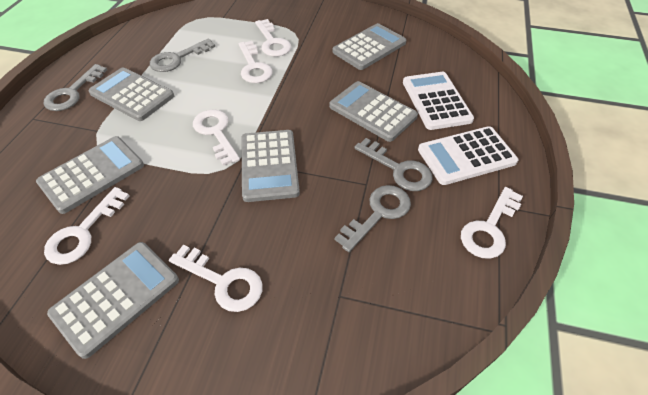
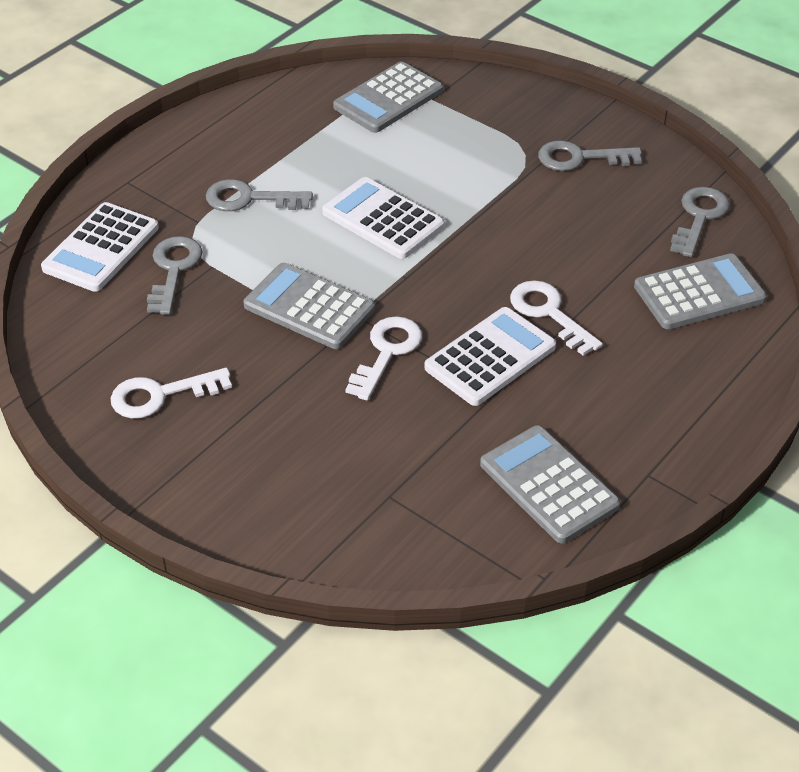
grey calculator: [36,136,144,214] [47,242,179,359] [88,67,174,121] [241,130,300,202] [329,81,418,142] [332,23,406,70] = 6 -> [243,263,375,349] [333,61,443,133] [480,425,620,543] [634,253,767,329] = 4
white calculator: [403,72,474,130] [418,126,518,185] = 2 -> [41,202,159,292] [322,177,444,259] [424,307,556,406] = 3
white key: [44,187,129,265] [169,245,263,312] [193,110,240,166] [239,41,273,83] [255,19,291,57] [461,187,523,259] = 6 -> [111,368,232,419] [345,316,422,401] [510,280,603,356] = 3

